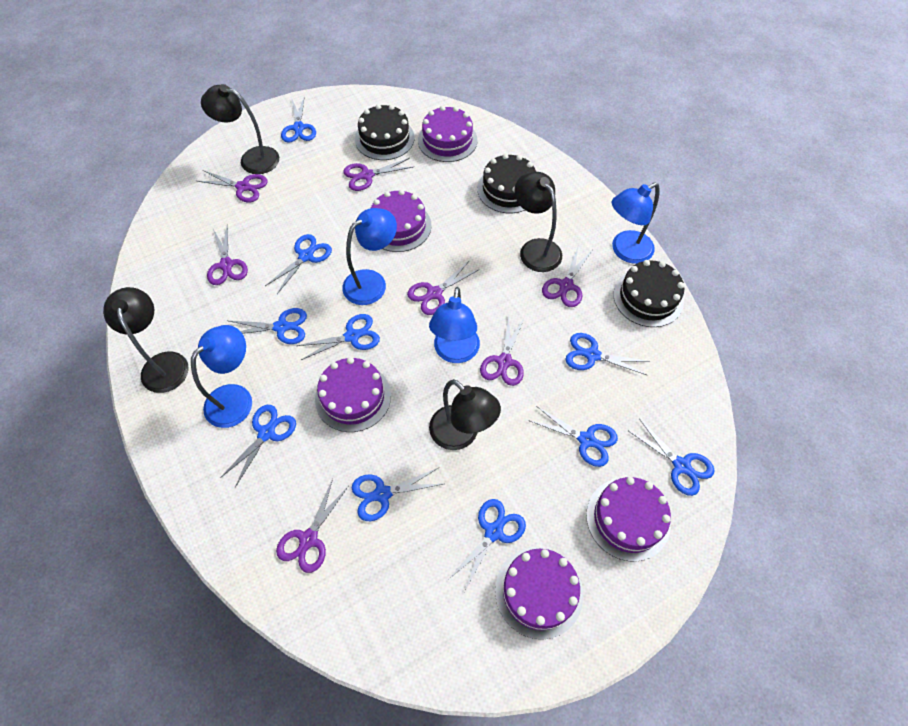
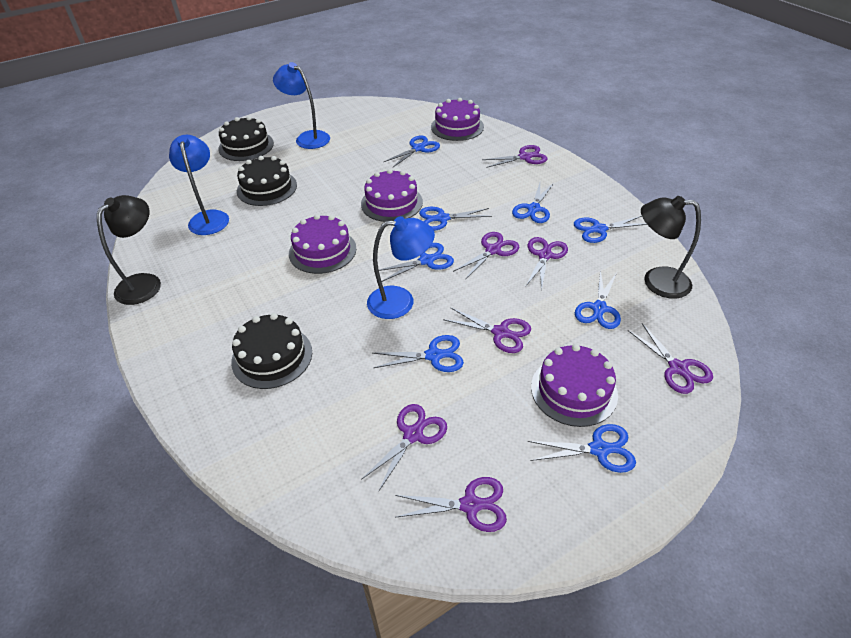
black lamp: [103,287,189,393] [201,84,279,174] [429,379,501,450] [514,172,562,272] = 4 -> [97,195,161,305] [641,196,701,299] = 2
blue lamp: [191,325,252,428] [342,208,397,305] [429,287,480,363] [612,182,660,264] = 4 -> [169,135,229,235] [273,62,330,149] [367,216,435,319] = 3
blue scissors: [220,405,296,487] [229,308,307,344] [265,234,332,294] [281,96,316,143] [297,314,380,360] [352,467,443,521] [449,499,526,590] [530,406,618,467] [565,333,650,376] [629,419,715,496] = 10 -> [372,335,464,372] [379,243,454,282] [384,136,440,168] [419,207,492,231] [512,183,554,223] [527,424,636,473] [574,216,647,243] [575,269,621,329] = 8
purple cake: [315,357,391,432] [371,190,432,252] [418,106,477,162] [495,547,583,640] [586,477,671,562] = 5 -> [289,214,356,274] [361,169,423,222] [431,98,484,141] [531,344,618,427] = 4

